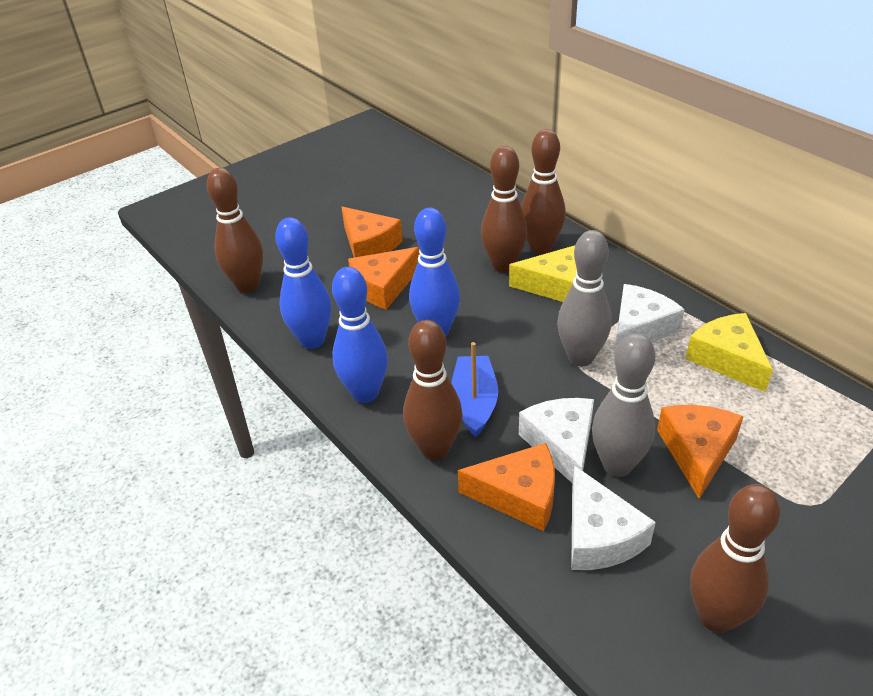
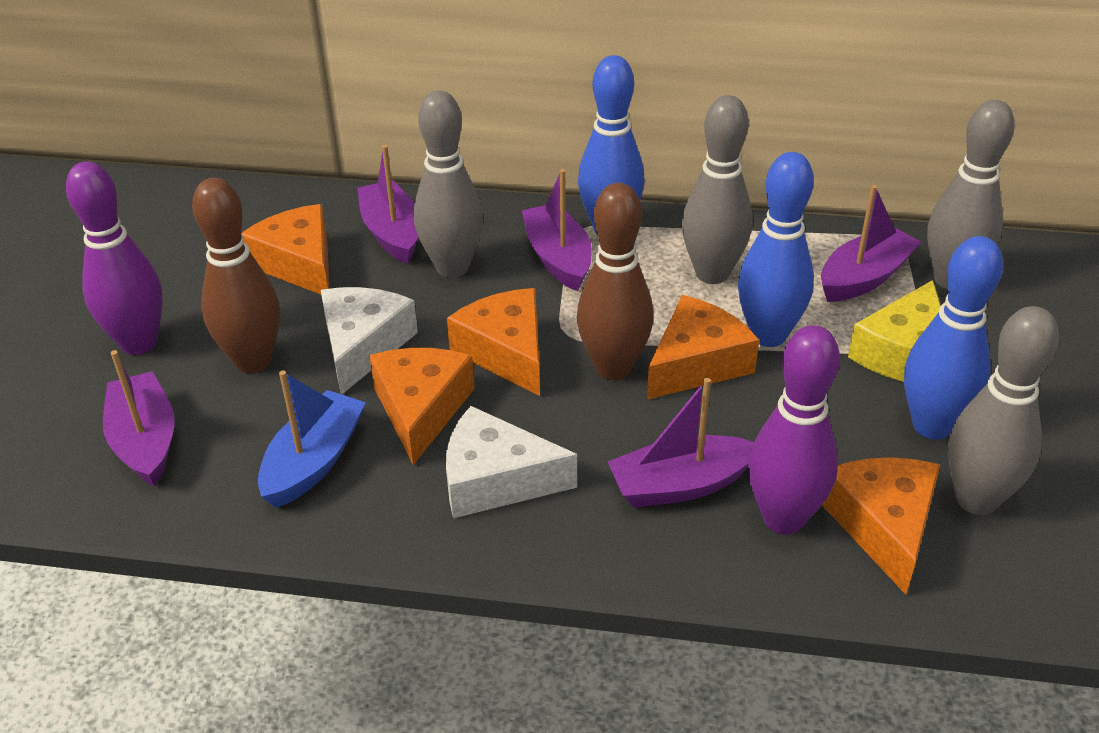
brown bowling pin: [207,168,263,293] [403,320,463,460] [481,146,527,273] [521,129,566,254] [690,484,780,633] = 5 -> [192,178,280,373] [577,183,654,380] = 2
grey bowling pin: [557,230,612,366] [592,333,655,477] = 2 -> [414,90,483,278] [682,95,753,284] [927,100,1015,289] [948,306,1059,515] = 4
orange cheese: [341,207,403,258] [348,247,419,310] [458,443,555,531] [657,405,744,499] = 4 -> [241,204,329,294] [369,348,475,465] [447,288,540,396] [647,295,759,400] [822,457,940,595] = 5
purple boat: none = 0 -> [103,350,175,487] [357,145,418,264] [522,169,592,291] [607,378,754,508] [821,185,921,302] = 5
purple bowling pin: none = 0 -> [66,161,163,355] [748,325,840,535] = 2
white cheese: [519,398,594,484] [571,466,656,570] [614,284,685,357] = 3 -> [321,287,418,394] [446,406,577,518] = 2
yellow cheese: [509,245,577,302] [686,313,773,392] = 2 -> [848,280,941,382] = 1

